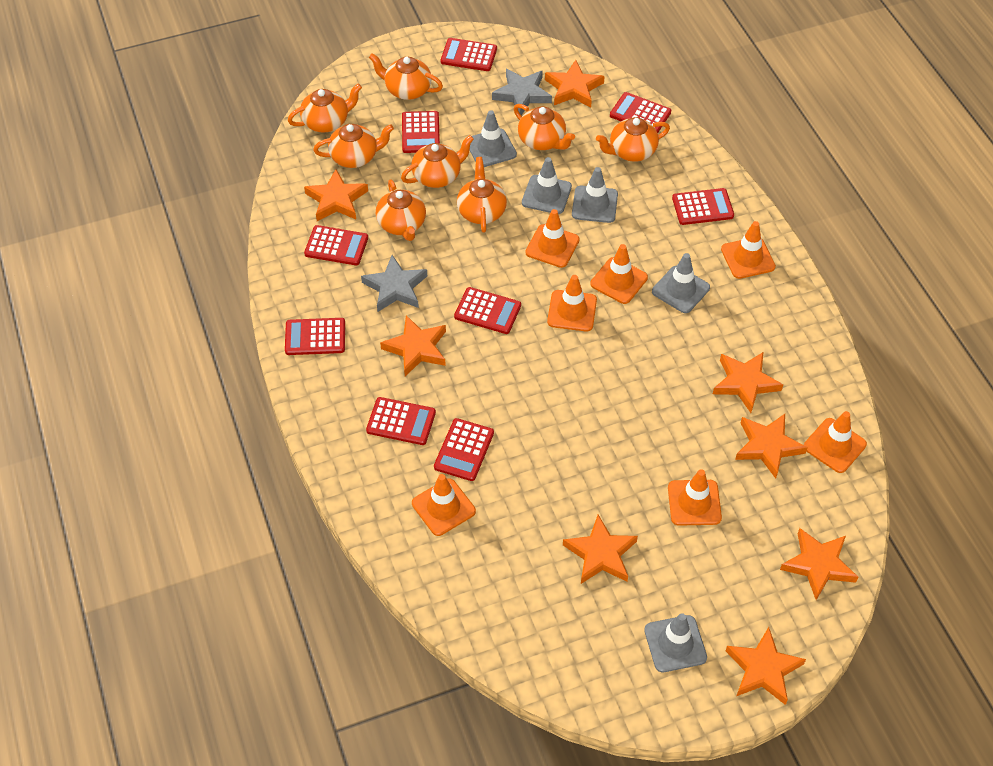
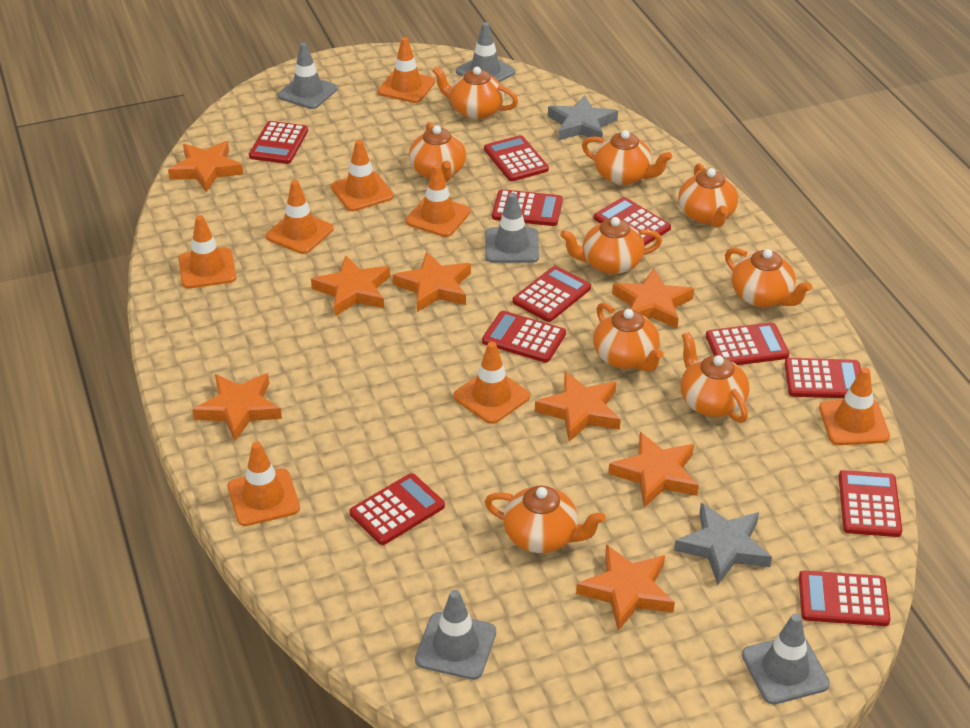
orange teapot: [288,84,362,133] [313,124,394,168] [369,53,443,100] [376,179,426,241] [401,135,474,188] [457,157,507,233] [514,104,575,150] [596,117,670,162] = 8 -> [409,122,466,182] [432,66,518,119] [485,485,605,553] [560,217,662,274] [582,130,672,185] [593,302,664,372] [678,163,738,227] [681,332,749,423] [725,248,812,307] = 9
orange traffic cone: [412,474,476,536] [525,209,580,268] [547,275,597,331] [590,244,648,304] [668,469,722,526] [721,221,776,279] [804,411,867,473] = 7 -> [178,215,237,289] [228,442,300,526] [266,180,334,254] [331,140,394,211] [378,37,435,103] [405,164,471,237] [453,342,530,424] [819,367,890,445] = 8
red calculator: [285,318,345,355] [304,225,368,265] [366,397,436,445] [402,111,440,153] [434,418,494,481] [441,38,497,71] [454,287,521,334] [610,92,671,133] [672,188,734,225] = 9 -> [249,121,308,164] [350,473,445,545] [482,311,566,363] [484,135,549,181] [492,189,563,226] [513,266,591,322] [594,197,671,246] [706,322,789,365] [784,358,861,398] [799,570,891,626] [839,470,902,537] = 11

